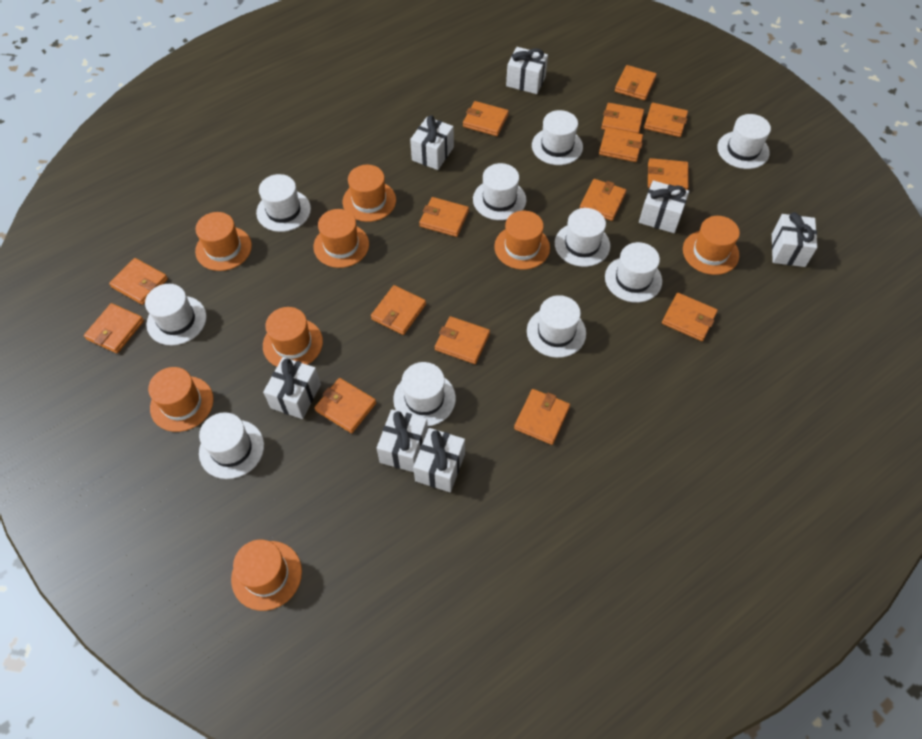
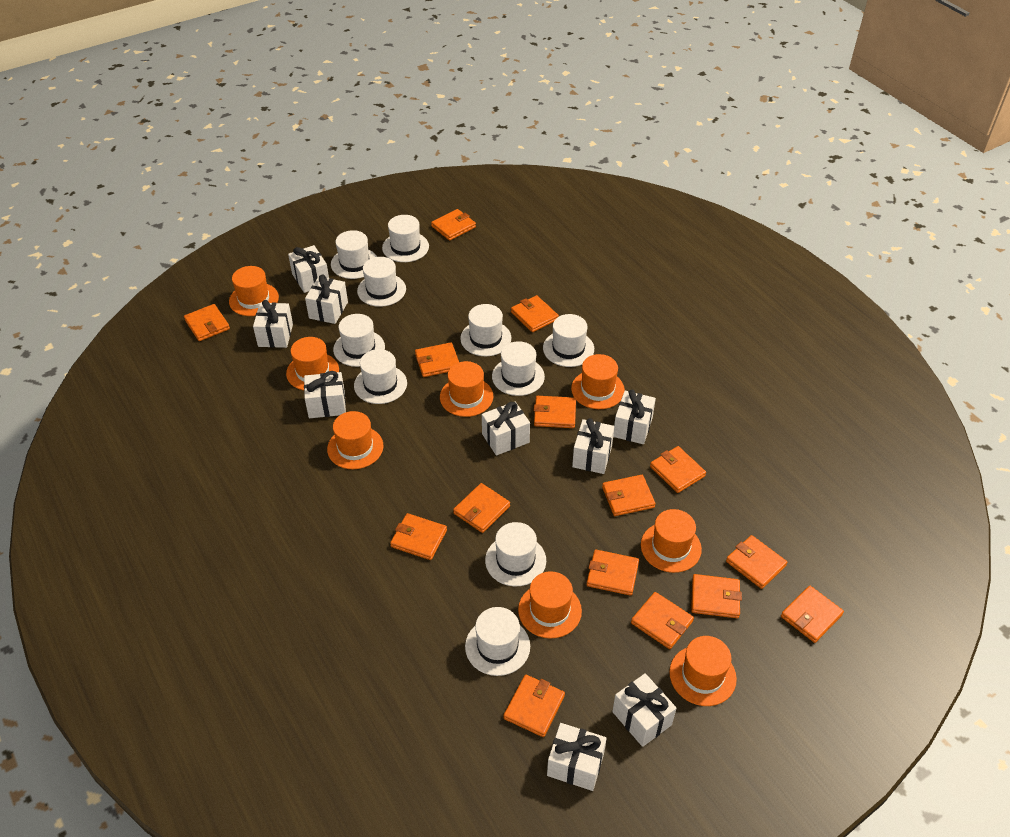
white gift: [263,357,321,419] [377,409,428,472] [410,115,454,170] [413,428,465,492] [506,47,548,94] [639,180,689,233] [772,212,817,267] = 7 -> [253,300,293,348] [288,245,329,293] [304,371,346,418] [305,274,348,324] [482,401,530,456] [547,723,607,791] [572,418,614,474] [612,673,676,747] [613,390,656,444] = 9

